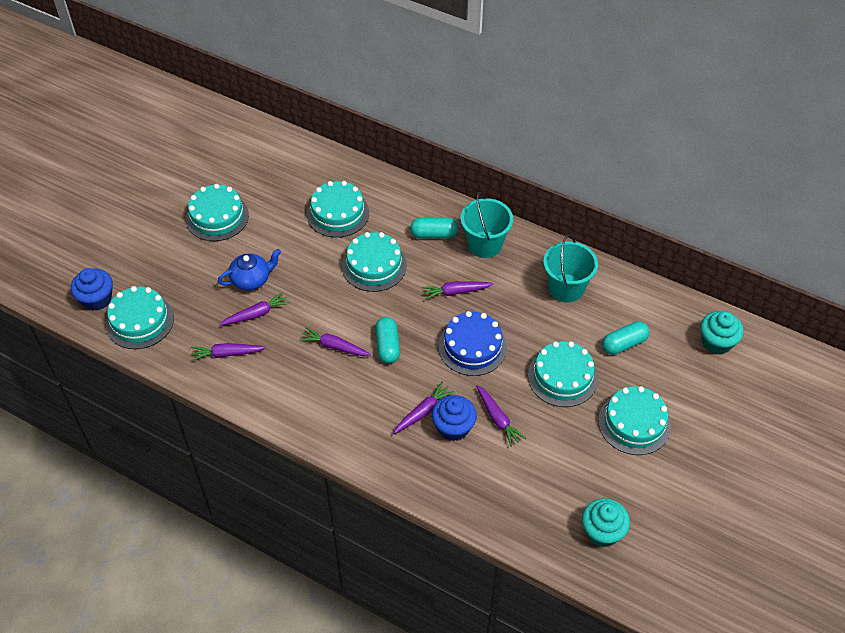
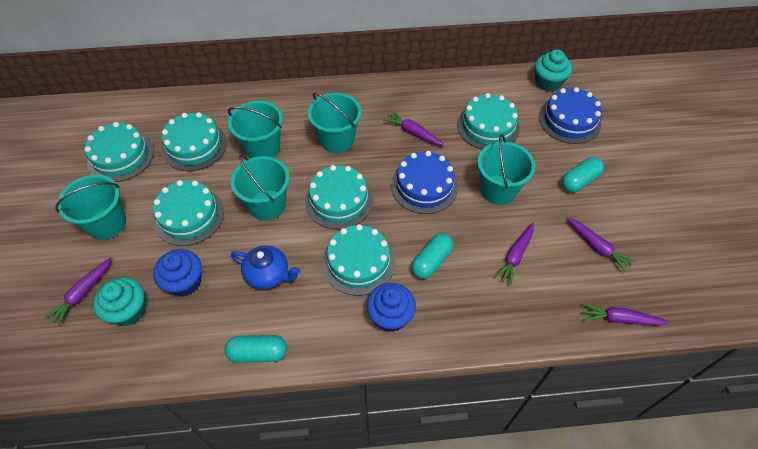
blue cake: [438,311,507,376] = 1 -> [391,151,458,214] [539,87,602,144] = 2
purple carrot: [191,343,266,361] [219,292,290,326] [299,327,371,356] [394,382,455,434] [422,281,493,300] [476,385,526,447] = 6 -> [44,257,112,326] [383,111,444,146] [494,223,534,286] [566,217,636,273] [582,303,670,325] = 5
turquoise bucket: [461,192,513,258] [543,234,598,303] = 2 -> [55,175,126,240] [228,101,283,158] [230,155,290,220] [308,92,362,153] [477,134,535,205] = 5

